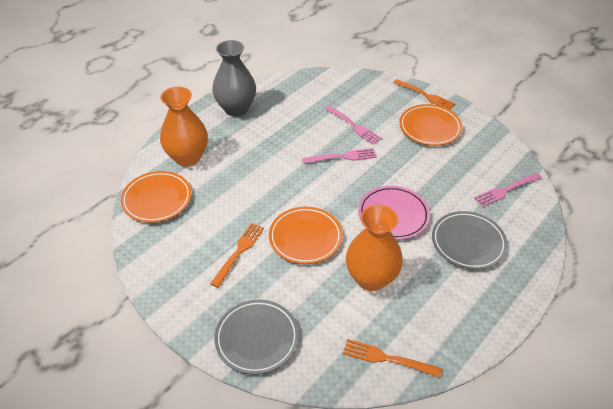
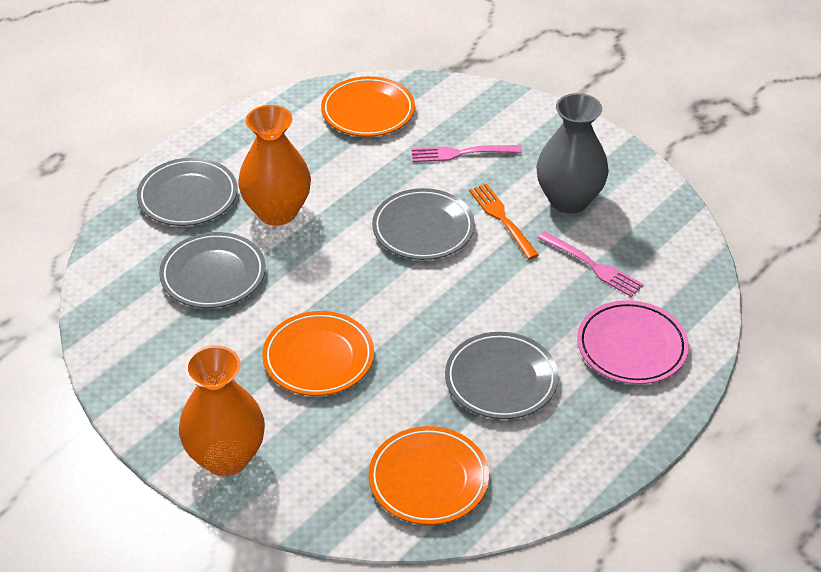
grey plate: [214,300,299,374] [432,211,508,270] = 2 -> [137,158,238,226] [159,232,266,308] [372,188,475,260] [445,332,559,419] = 4
orange fork: [211,223,264,287] [343,339,441,378] [393,79,455,110] = 3 -> [469,184,539,260] = 1
pink fork: [302,148,376,164] [325,105,382,144] [474,173,542,207] = 3 -> [412,145,522,162] [538,231,644,297] = 2

